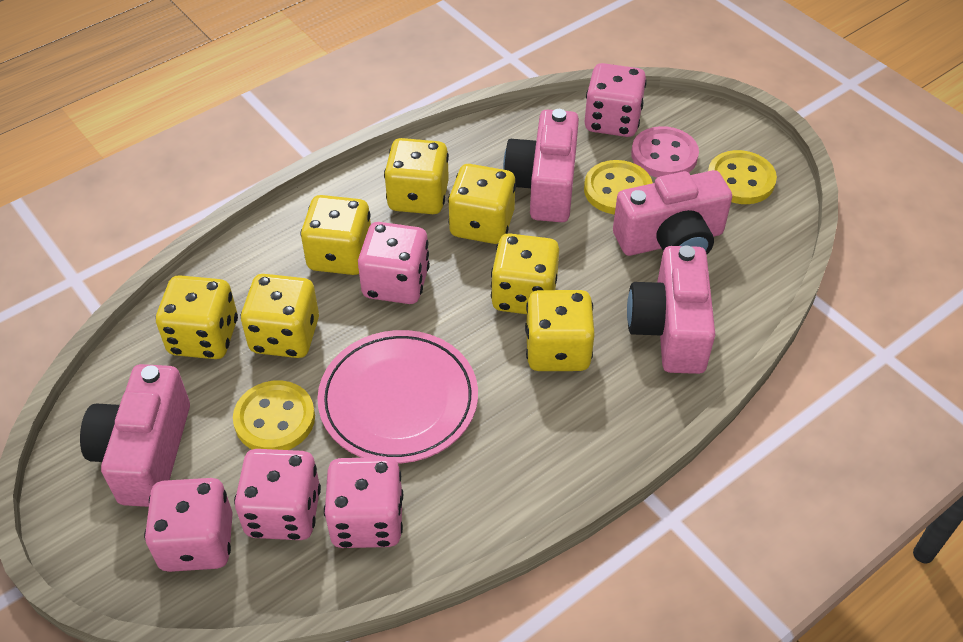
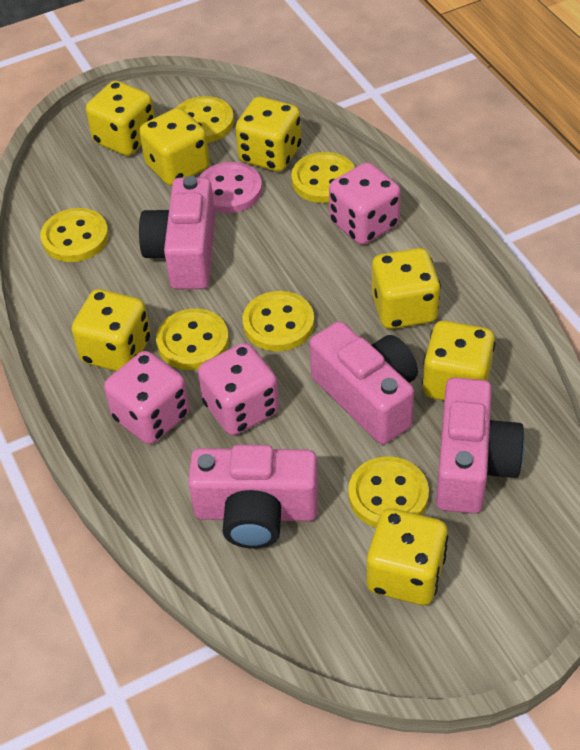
pink dice: [144,478,233,572] [234,449,321,540] [324,457,403,548] [358,222,430,304] [585,63,647,137] = 5 -> [104,351,190,444] [198,343,279,435] [329,162,401,245] = 3
pink plate: [317,330,478,464] = 1 -> none = 0
yellow button: [233,380,315,450] [584,160,653,214] [708,150,777,204] = 3 -> [40,208,109,262] [156,309,229,370] [176,96,234,143] [243,291,314,351] [291,152,355,203] [348,456,429,528] = 6

